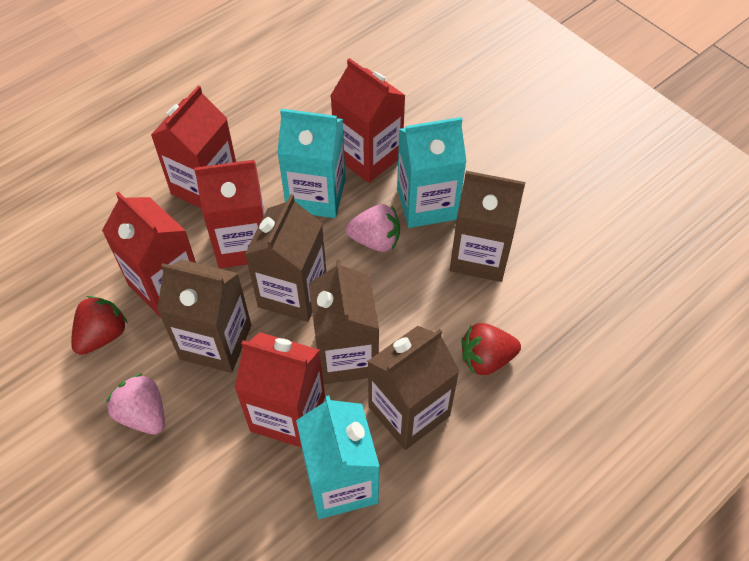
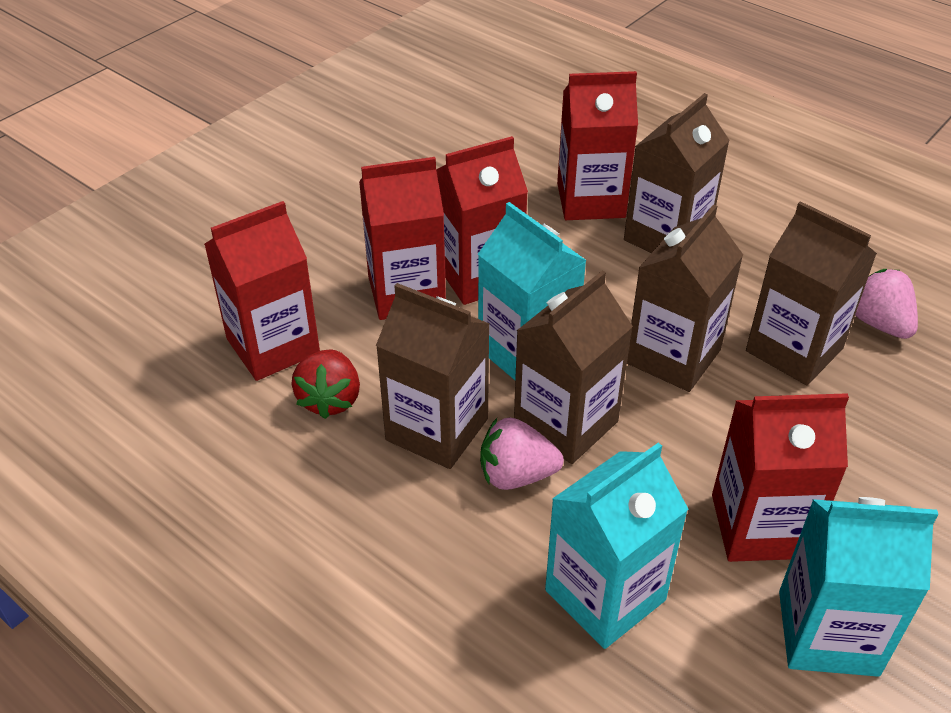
red strawberry: [71,296,128,355] [462,323,521,375] = 2 -> [291,349,360,419] = 1

